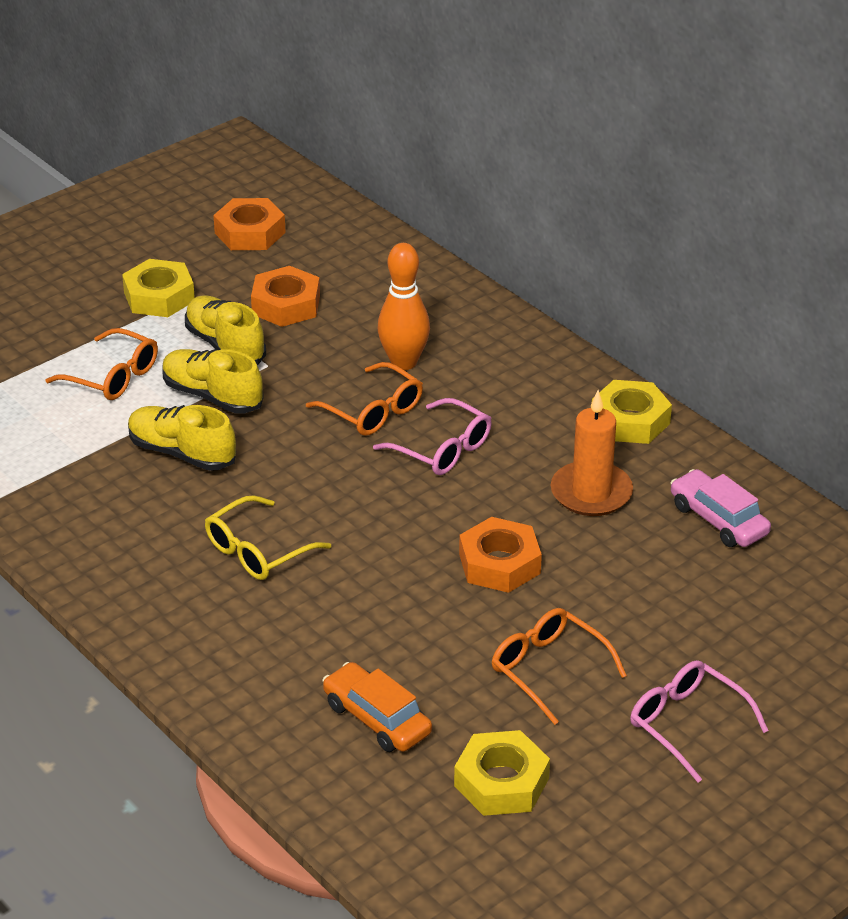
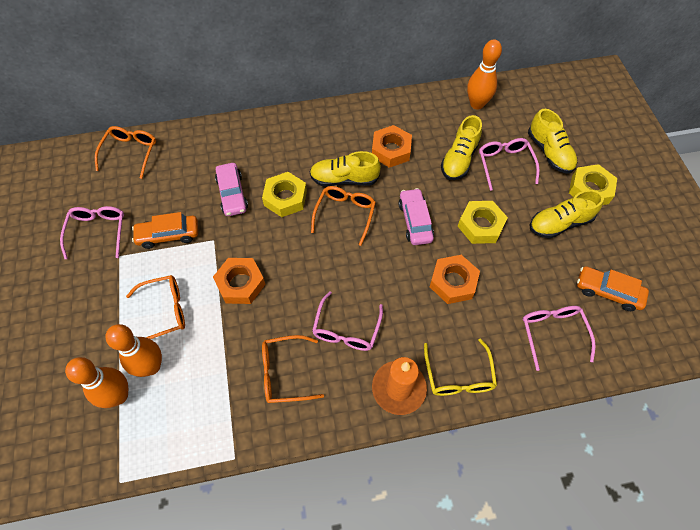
orange bowling pin: [377,243,430,370] = 1 -> [65,357,129,408] [105,324,162,377] [467,39,502,109] = 3
orange car: [322,662,432,752] = 1 -> [132,212,198,249] [577,266,649,311] = 2
orange glasses: [46,328,158,400] [306,362,423,436] [492,608,627,725] = 3 -> [95,126,156,179] [126,275,185,339] [262,335,324,403] [311,186,376,246] = 4
pink car: [670,469,771,547] = 1 -> [215,163,248,216] [399,188,434,245] = 2
pink glasses: [373,398,492,475] [630,660,769,783] = 2 -> [60,206,124,259] [312,292,383,351] [479,138,540,191] [523,306,595,371] = 4
yellow shoe: [128,405,236,471] [162,349,264,414] [185,295,266,365] = 3 -> [309,151,381,186] [441,115,482,180] [528,109,578,173] [530,190,604,239] = 4

